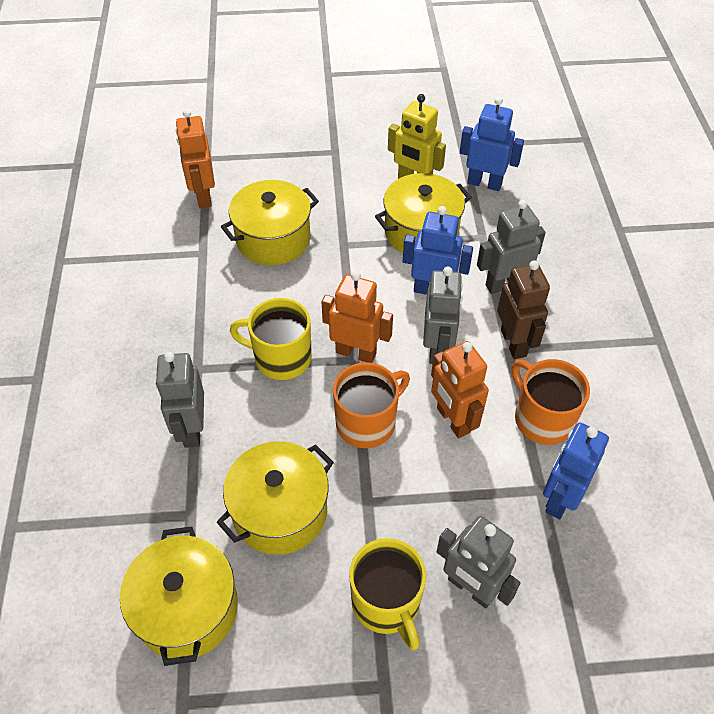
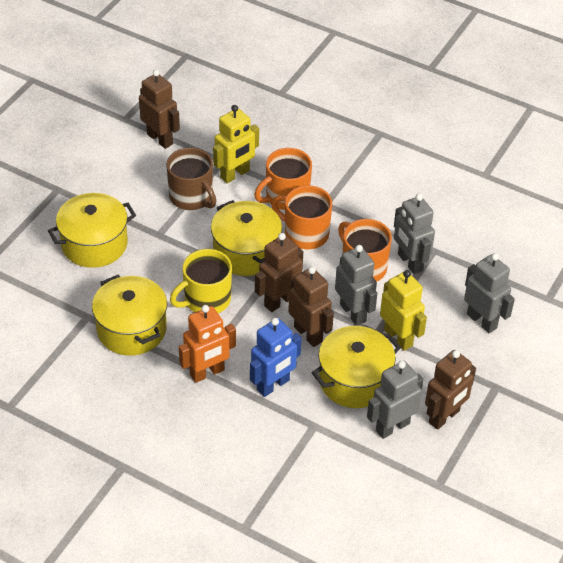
blue robot: [403,206,473,294] [460,96,524,191] [543,423,609,519] = 3 -> [250,318,302,397] = 1
brown mug: none = 0 -> [166,148,216,210] = 1
brown robot: [497,260,550,359] = 1 -> [139,70,180,149] [255,233,303,312] [288,266,334,347] [425,350,476,430] = 4
orange mug: [333,362,410,448] [512,359,590,445] = 2 -> [254,148,312,210] [271,186,332,249] [338,219,392,282] = 3
orange robot: [176,109,215,208] [322,271,393,363] [431,341,489,438] = 3 -> [179,305,236,383] = 1
yellow mug: [230,298,312,380] [349,538,426,650] = 2 -> [170,249,232,313] = 1
yellow robot: [388,94,446,179] = 1 -> [213,105,259,183] [380,270,427,351] = 2

